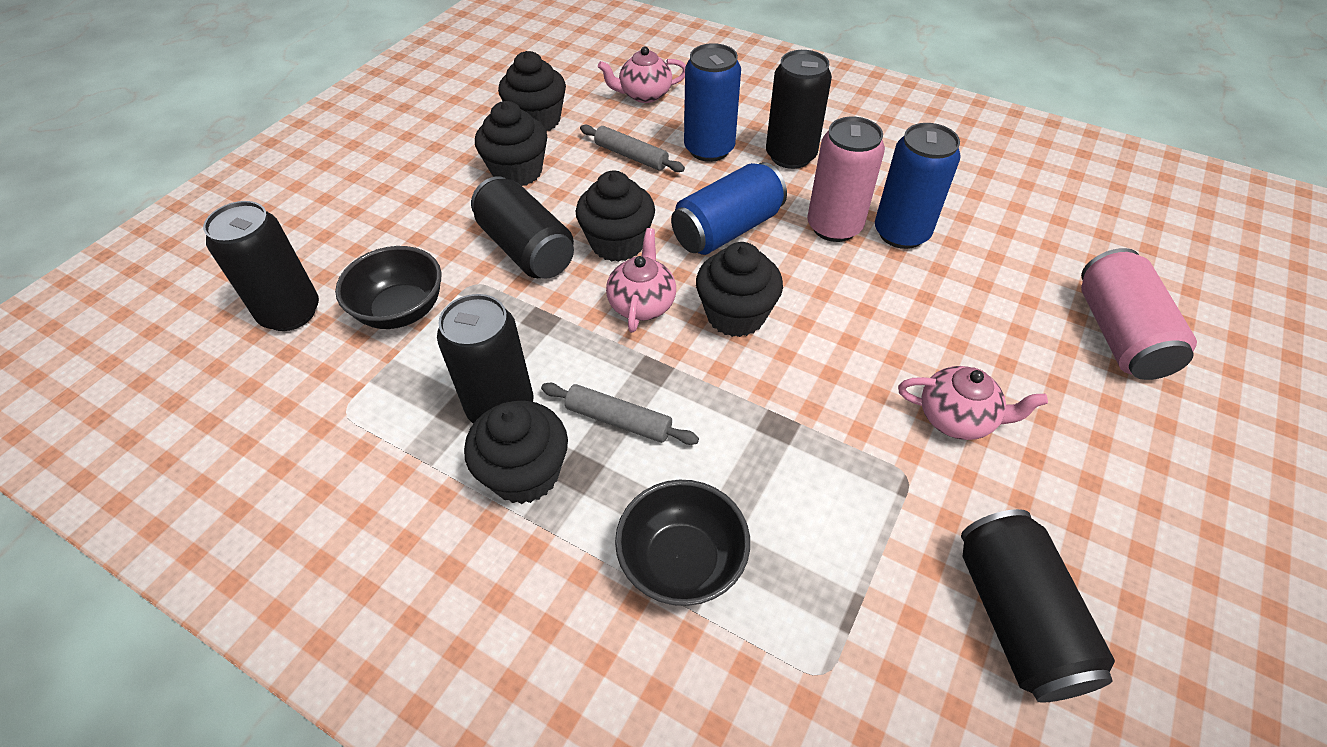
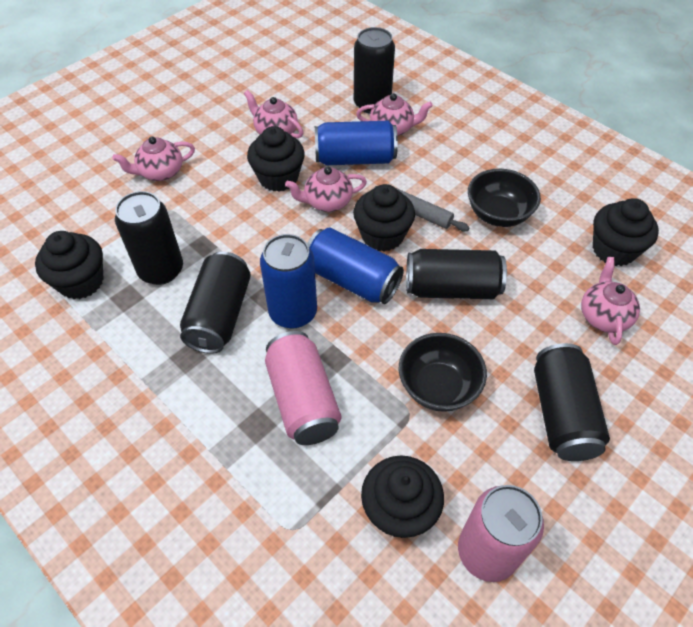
grey rolling pin: [541,383,699,445] [580,125,685,172] = 2 -> [374,186,470,231] = 1
pink teapot: [598,46,686,103] [606,228,676,333] [898,366,1048,440] = 3 -> [112,137,195,181] [244,90,303,138] [285,167,367,212] [356,93,433,136] [581,257,640,345] = 5

